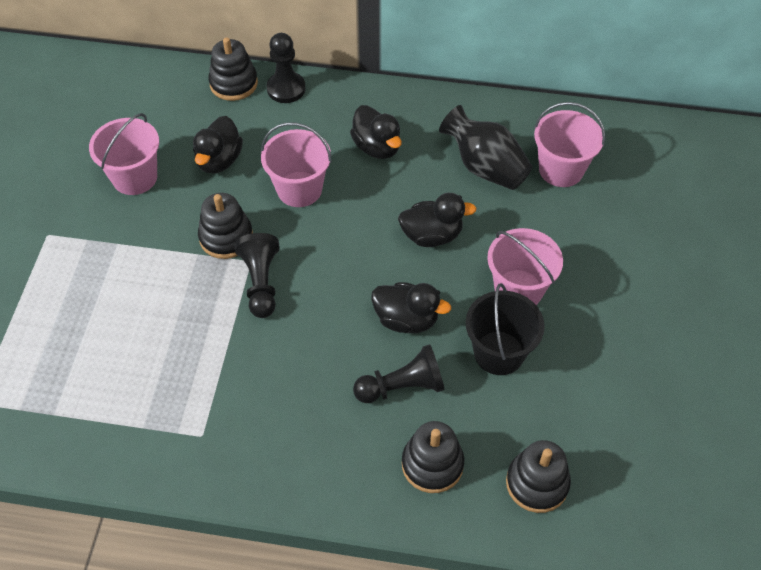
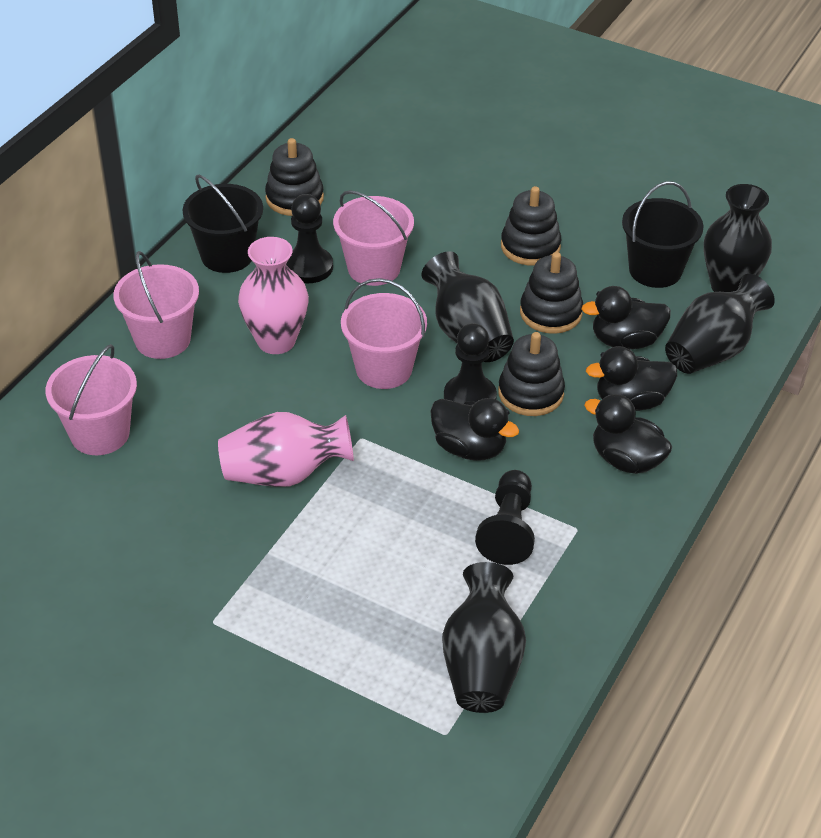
black bucket: [466,283,545,375] = 1 -> [183,174,263,273] [622,181,704,288] = 2
black vase: [439,105,533,190] = 1 -> [421,251,514,362] [442,562,526,713] [665,274,775,374] [704,184,772,292] = 4
pink vase: none = 0 -> [218,412,354,487] [238,237,309,354] = 2

